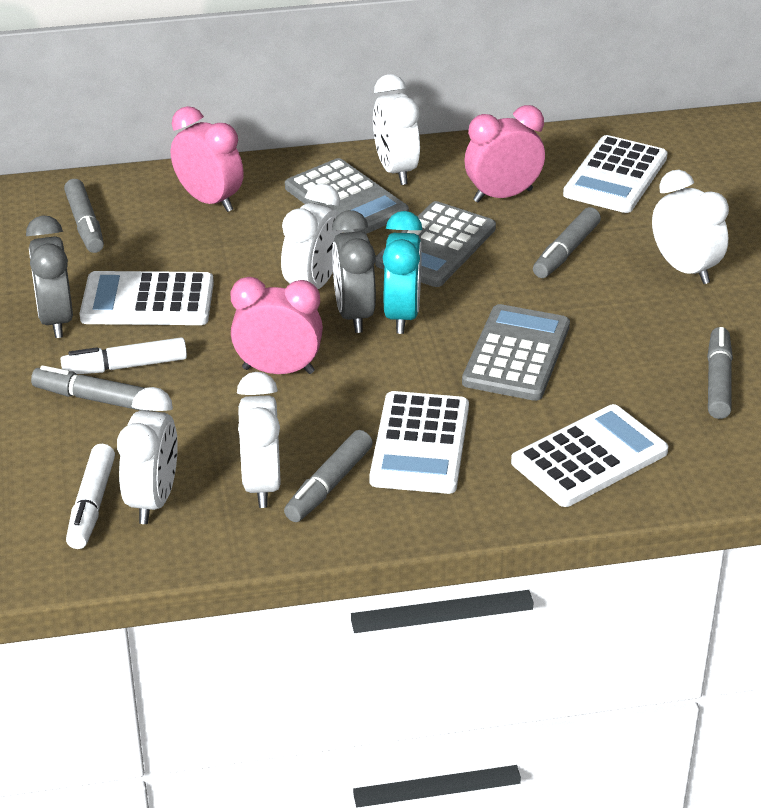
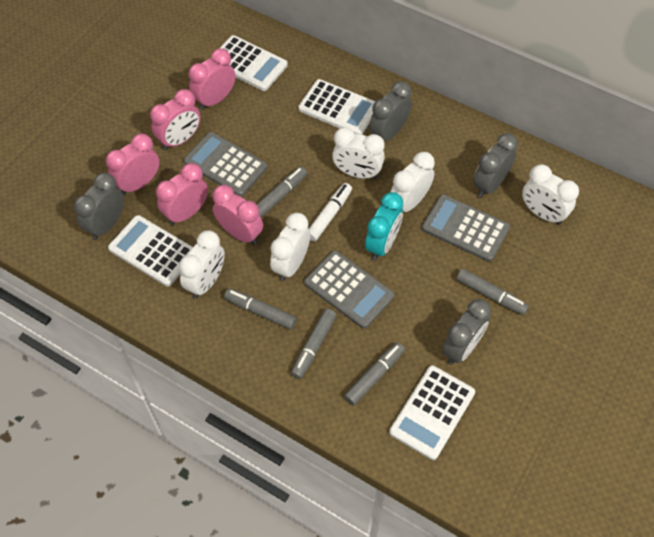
grey clock: [26,215,73,338] [332,210,376,333] = 2 -> [74,173,124,240] [369,81,412,141] [442,299,491,365] [473,133,518,198] = 4
pink clock: [171,106,244,212] [231,277,323,374] [465,105,545,203] = 3 -> [106,134,160,195] [150,89,201,150] [156,163,208,225] [188,48,235,110] [212,185,263,245] = 5
white marker: [60,337,187,374] [66,444,115,549] = 2 -> [309,183,352,242] = 1

